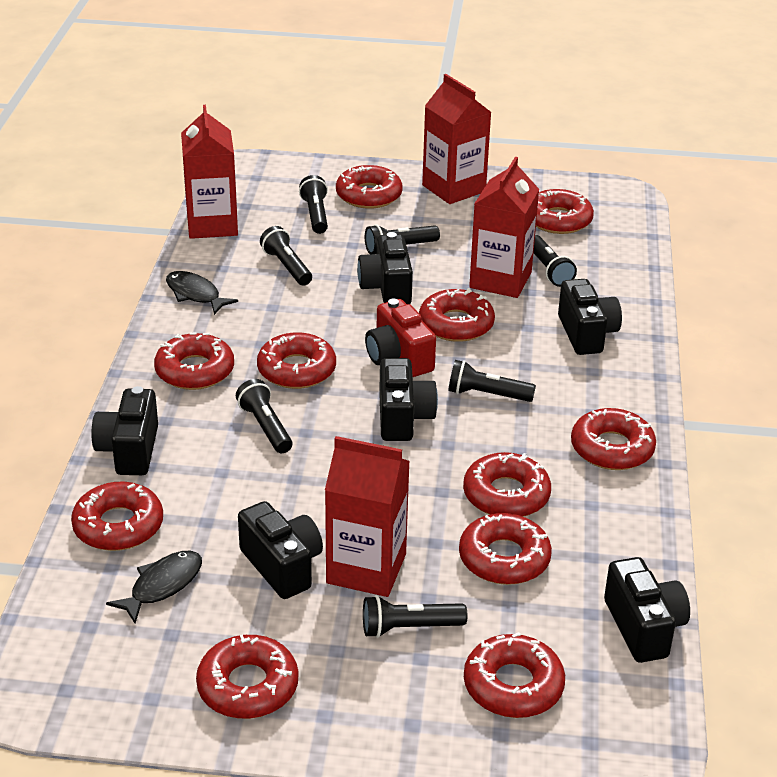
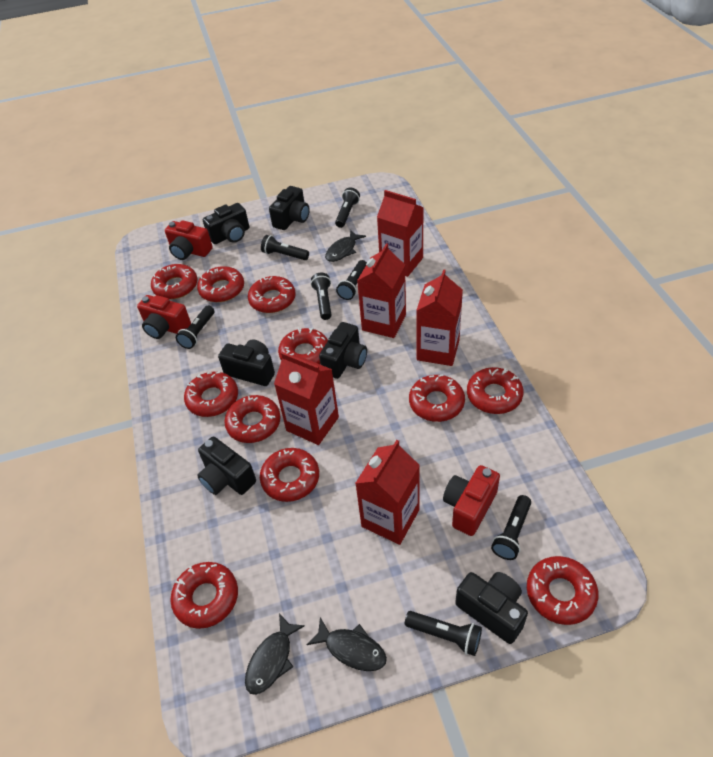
black fish: [106,551,202,623] [166,271,238,315] = 2 -> [245,613,305,695] [306,617,387,671] [325,230,366,262] = 3
red camera: [365,298,436,377] = 1 -> [137,295,191,339] [165,220,213,260] [443,465,500,536] = 3
red carton: [181,105,238,239] [325,436,410,597] [422,74,492,204] [469,157,539,298] = 4 -> [274,352,339,445] [355,440,420,545] [357,243,406,338] [377,190,424,277] [416,269,463,366] = 5

